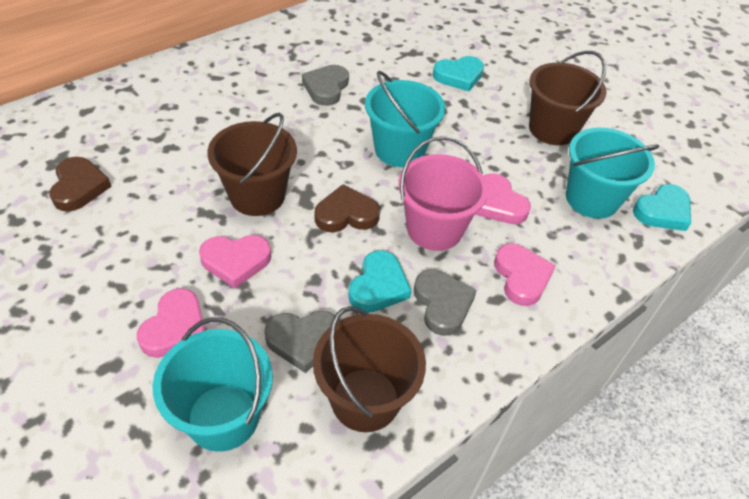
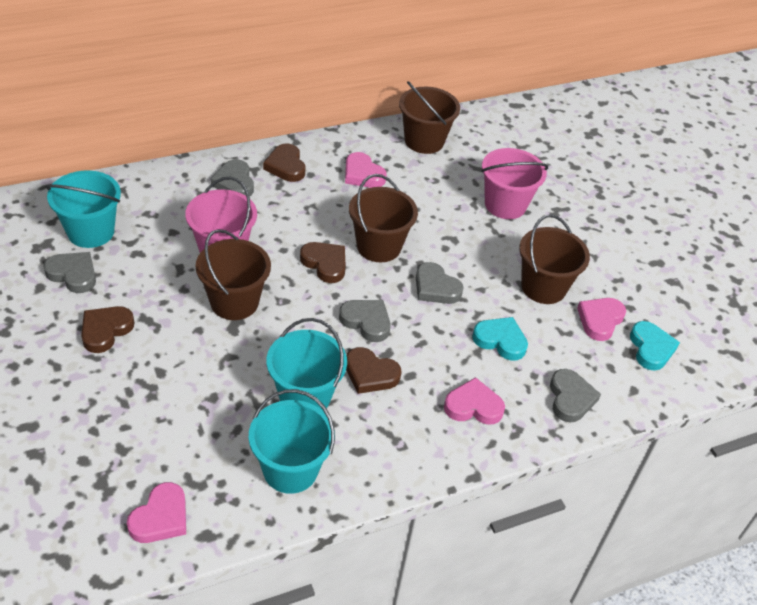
brown bucket: [208,113,297,216] [313,306,426,432] [529,51,607,145] = 3 -> [196,229,271,320] [349,174,418,262] [399,81,460,154] [519,214,590,304] = 4
brown heart: [49,157,112,212] [315,184,380,233] = 2 -> [81,306,135,353] [263,144,305,182] [300,242,346,283] [346,347,402,394] = 4
grey heart: [264,311,340,373] [302,65,349,106] [414,270,477,336] = 3 -> [43,252,96,293] [211,159,254,197] [339,300,391,342] [416,262,464,304] [550,369,601,422] = 5
pink bucket: [398,136,489,251] = 1 -> [185,177,257,253] [481,148,548,219] = 2
turquoise heart: [348,250,412,313] [433,56,484,92] [633,184,691,231] = 3 -> [472,317,528,361] [630,321,680,371] = 2

